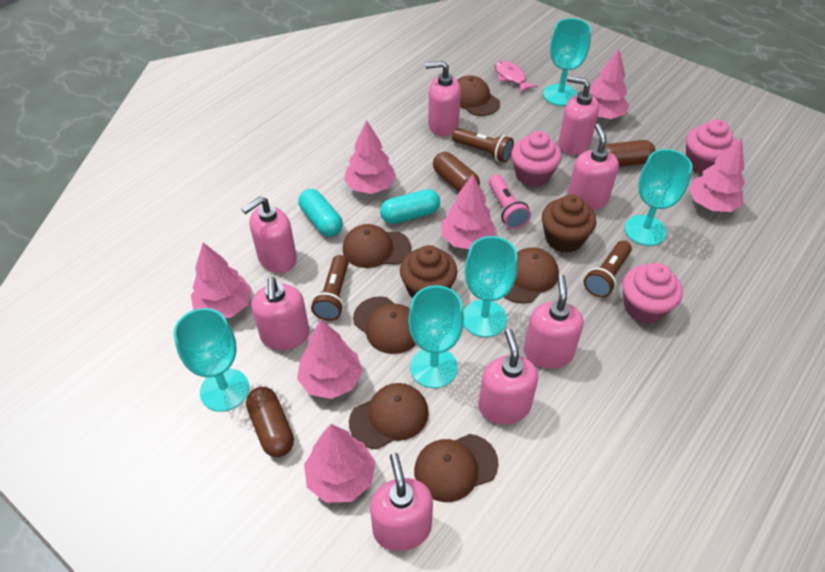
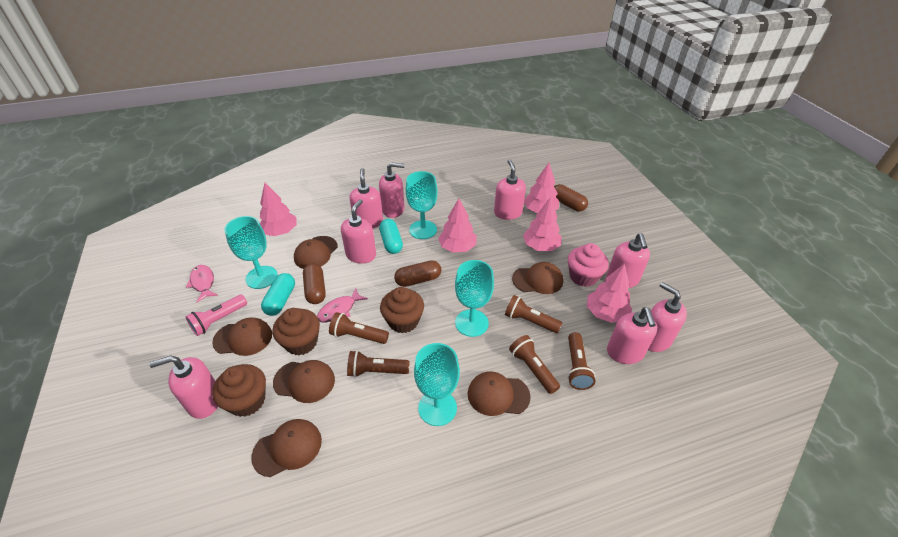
brown cupcake: [400,245,458,299] [542,194,596,253] = 2 -> [212,364,266,417] [273,308,320,356] [380,287,424,333] = 3
brown flashlight: [311,255,349,321] [452,128,514,163] [584,240,632,298] = 3 -> [329,312,389,344] [347,350,410,377] [505,295,562,333] [509,335,560,394] [568,332,595,390] = 5
pink cupcake: [511,131,562,187] [622,263,683,324] [686,119,737,174] = 3 -> [568,243,609,287] = 1
pink fish: [495,60,538,94] = 1 -> [186,265,218,302] [317,288,368,323] = 2
pink tree: [191,243,252,318] [297,320,363,399] [304,424,375,503] [344,120,396,194] [441,174,496,249] [590,49,629,119] [689,138,745,212] = 7 -> [260,183,297,236] [438,198,477,253] [523,197,562,251] [524,163,559,213] [587,264,632,323] = 5
turquoise goblet: [174,308,249,412] [408,285,464,388] [463,236,518,337] [543,18,591,106] [625,149,693,246] = 5 -> [224,216,278,289] [406,171,438,239] [414,343,460,426] [455,260,494,337] = 4

